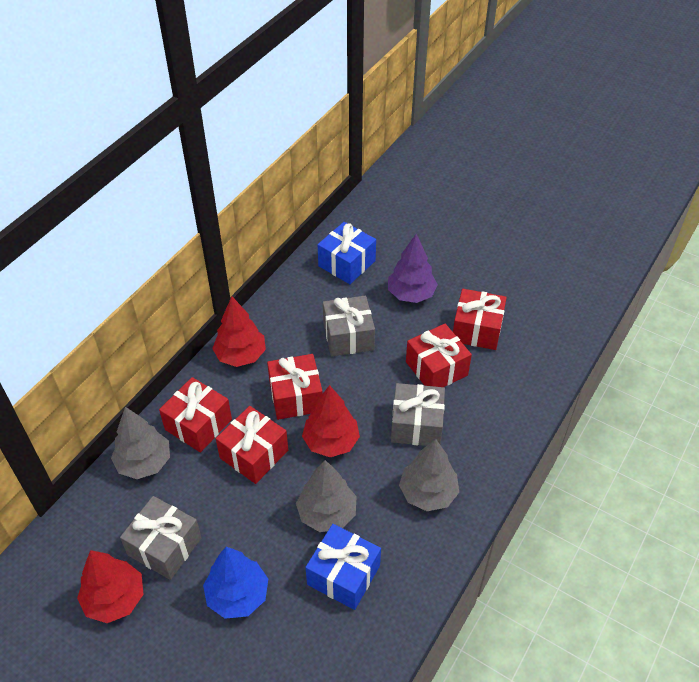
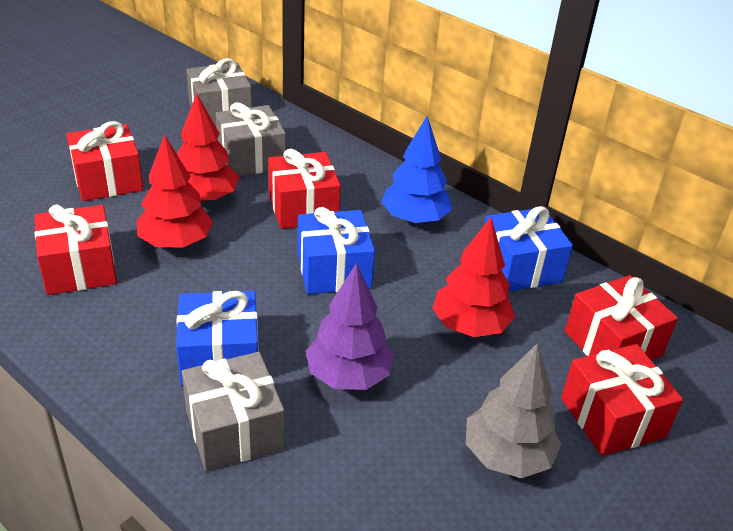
blue gift: [305,524,381,610] [318,222,376,284] = 2 -> [176,291,259,386] [297,207,375,294] [484,206,573,292] = 3
grey tree: [111,407,170,479] [296,460,356,532] [399,439,459,511] = 3 -> [466,343,562,478] = 1

